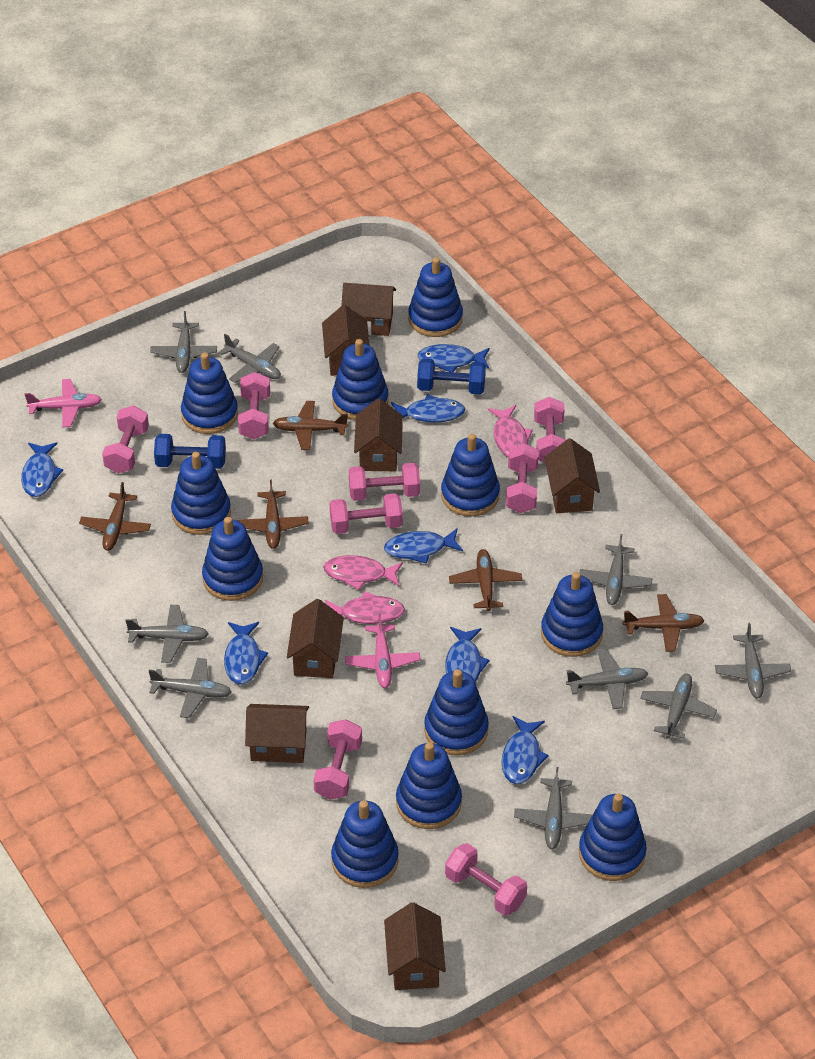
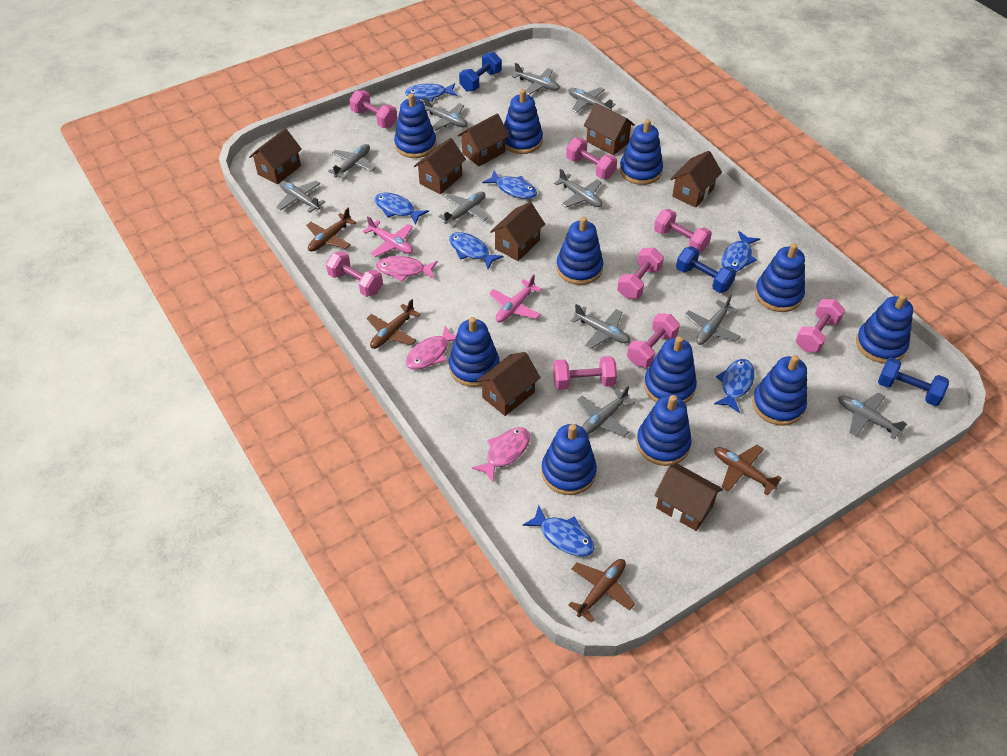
blue dumbbell: [154,434,226,469] [417,359,486,394] = 2 -> [459,52,502,92] [676,246,736,293] [878,357,949,406] = 3
brown house: [245,704,309,763] [287,599,344,678] [322,305,370,376] [341,283,396,336] [354,398,403,471] [384,902,446,990] [545,438,600,513] = 7 -> [249,128,302,185] [414,138,466,194] [458,113,509,166] [477,352,541,416] [490,202,545,261] [584,103,635,156] [654,464,723,531] [671,151,722,208] = 8
brown plane: [79,482,151,551] [237,480,308,549] [273,401,348,450] [449,549,522,611] [623,594,705,652] = 5 -> [306,208,356,251] [367,299,421,349] [568,559,635,622] [714,445,782,496] = 4
grey plane: [125,605,209,663] [149,658,232,718] [150,311,217,373] [218,334,281,383] [514,767,593,849] [566,649,648,709] [579,534,652,605] [640,674,717,739] [715,623,791,699] = 9 -> [276,181,325,213] [328,144,376,179] [424,97,468,131] [439,192,488,227] [512,63,560,95] [554,168,602,207] [568,87,615,113] [571,304,630,349] [577,386,635,437] [685,295,741,345] [838,392,907,440] = 11

